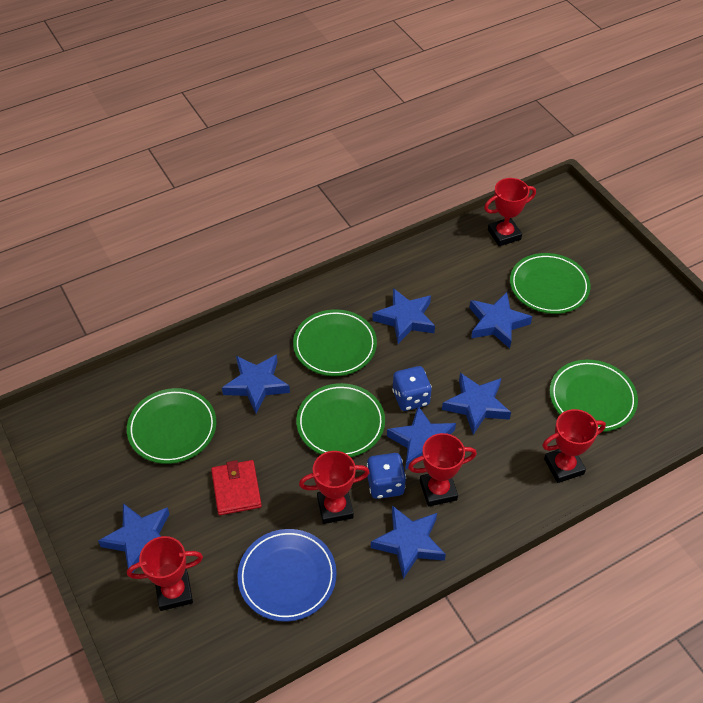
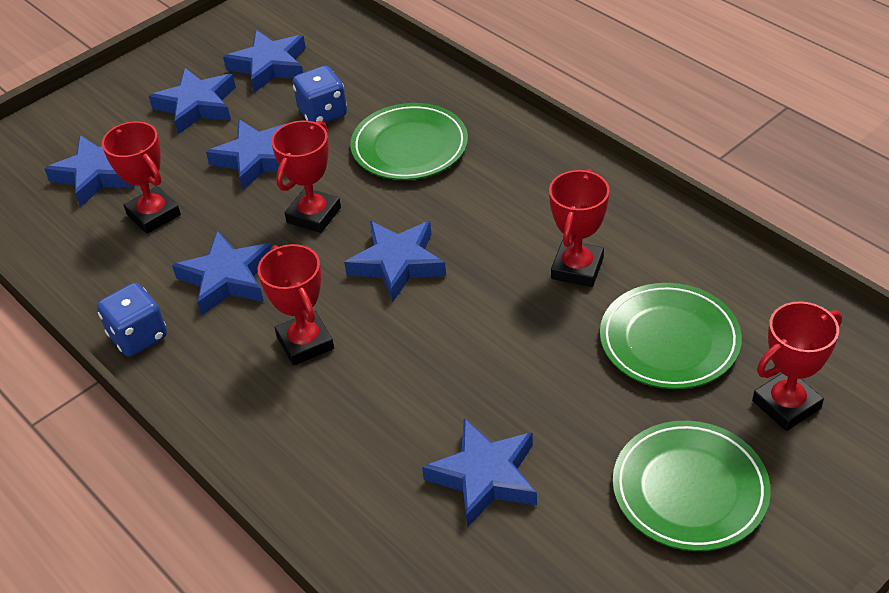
blue plate: [237,529,337,622] = 1 -> none = 0
green plate: [127,388,216,464] [293,309,377,376] [296,383,385,457] [510,253,590,314] [550,360,638,432] = 5 -> [351,103,468,180] [600,283,742,389] [613,421,771,551] = 3
red wallet: [211,460,262,515] = 1 -> none = 0

